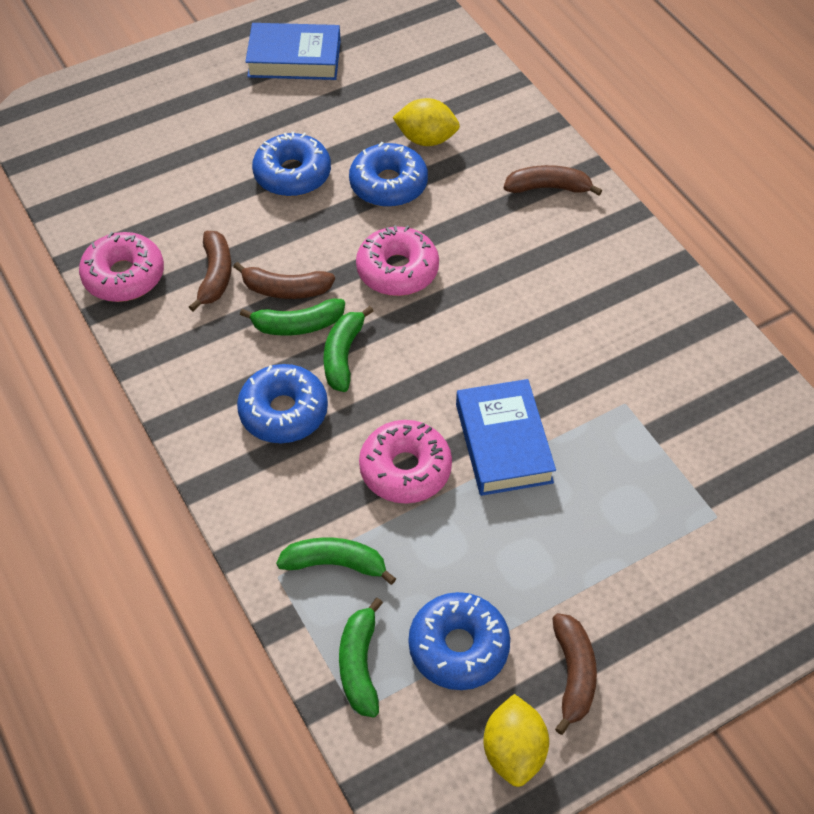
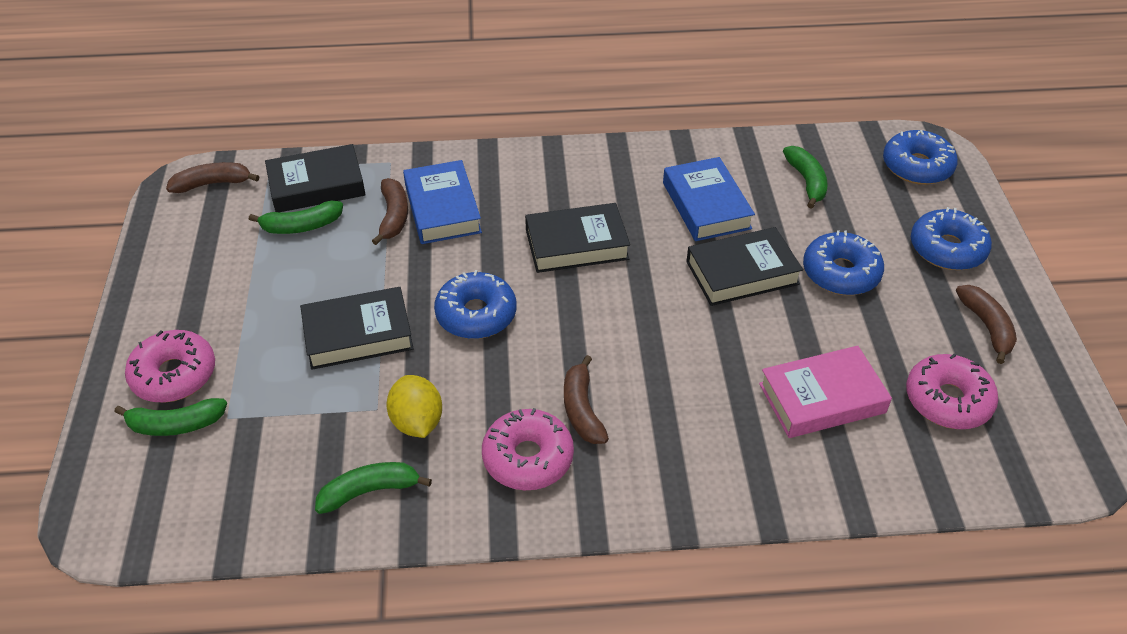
black book: none = 0 -> [265,144,365,212] [300,287,414,370] [525,203,630,273] [686,227,803,306] = 4
pink book: none = 0 -> [759,346,892,438] = 1
yellow lemon: [392,98,460,146] [483,694,549,787] = 2 -> [386,375,442,438] = 1

